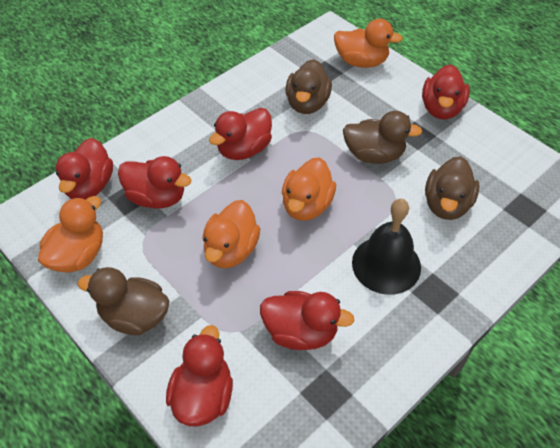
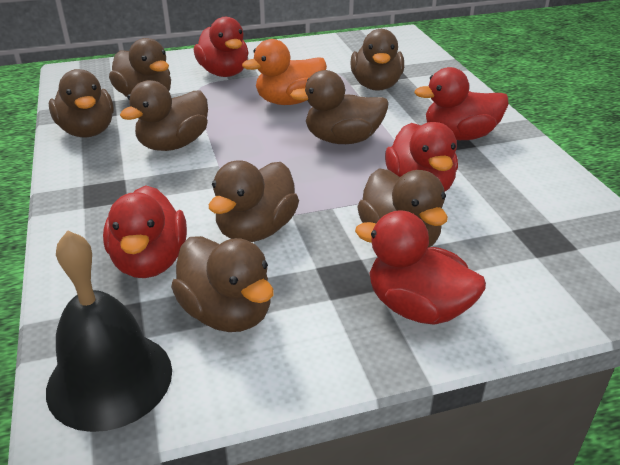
brown duck: [78,267,169,335] [285,59,332,114] [343,111,422,164] [425,156,479,220] = 4 -> [49,69,114,138] [109,38,171,97] [120,80,208,151] [171,236,274,332] [209,160,299,242] [290,70,389,144] [350,29,404,91] [357,168,448,247] = 8
orange duck: [38,196,103,273] [202,200,260,268] [282,157,336,221] [334,19,403,68] = 4 -> [242,39,327,105] = 1
red duck: [56,138,113,200] [118,156,191,209] [166,325,233,426] [209,108,272,160] [260,291,355,350] [422,64,470,119] = 6 -> [103,186,187,278] [194,17,249,77] [355,210,486,325] [385,122,458,192] [414,67,509,140] = 5

